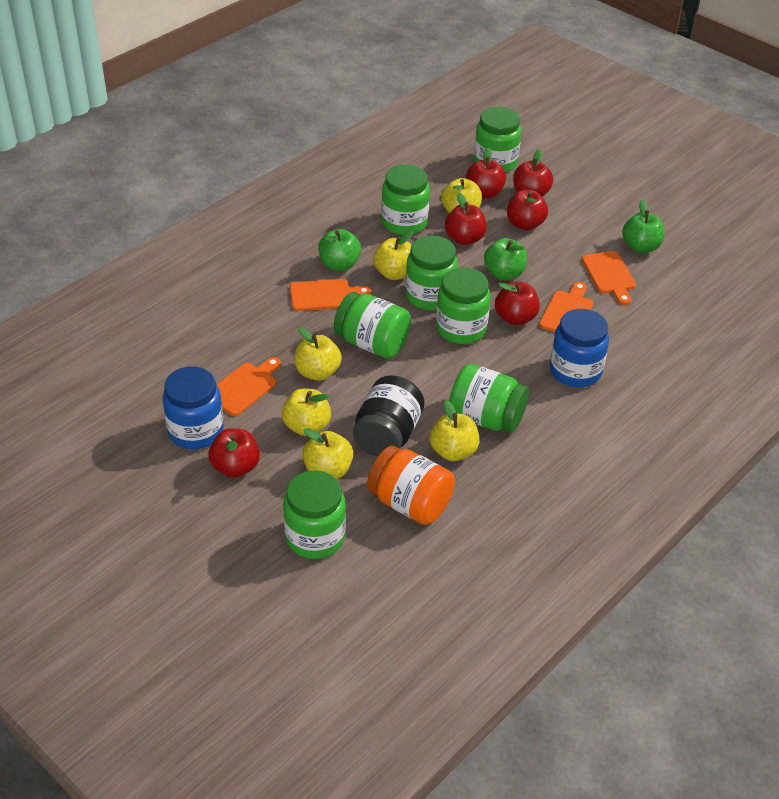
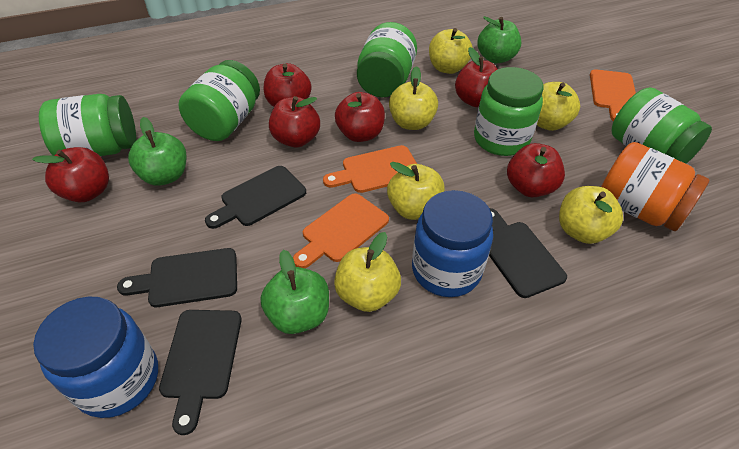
black cutting board: none = 0 -> [117,248,237,307] [159,310,242,435] [205,166,306,229] [489,208,567,298] = 4
black jar: [353,375,424,457] = 1 -> none = 0
green jar: [283,470,346,559] [334,292,411,358] [381,164,430,235] [406,236,458,310] [436,268,491,344] [449,364,529,433] [474,107,521,173] = 7 -> [39,94,136,157] [178,60,260,141] [357,22,417,97] [474,67,544,156] [612,87,712,164] = 5
orange cutting board: [217,357,281,416] [290,279,371,311] [539,282,593,332] [582,251,636,305] = 4 -> [293,193,389,268] [323,145,417,193] [590,69,636,121] = 3

